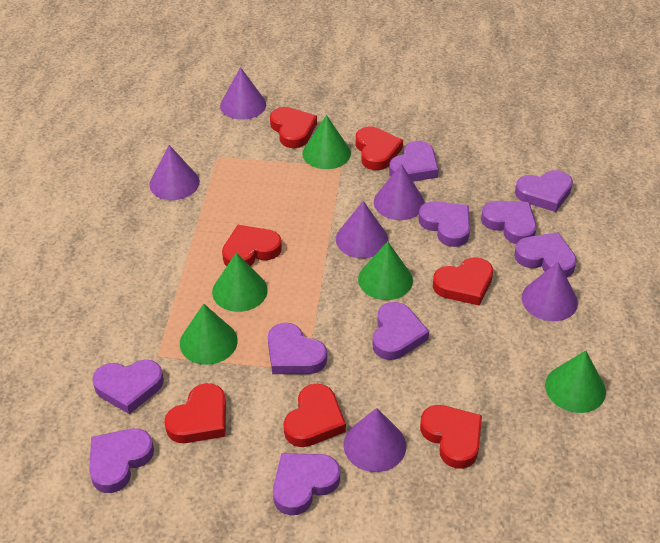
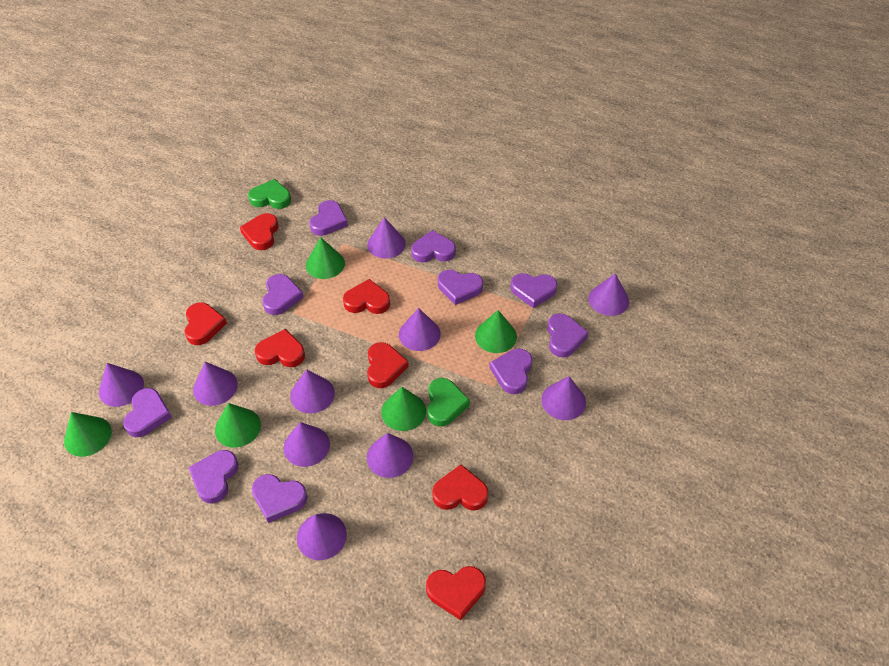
green heart: none = 0 -> [248,179,291,209] [427,378,470,427] = 2
purple cone: [149,145,200,200] [220,67,266,120] [336,201,388,258] [343,408,406,472] [374,164,424,220] [522,262,578,321] = 6 -> [99,363,144,407] [193,362,238,406] [283,422,330,467] [290,369,335,413] [297,513,347,560] [367,217,406,259] [367,433,413,478] [399,308,441,351] [541,376,586,420] [588,273,629,316] = 10

